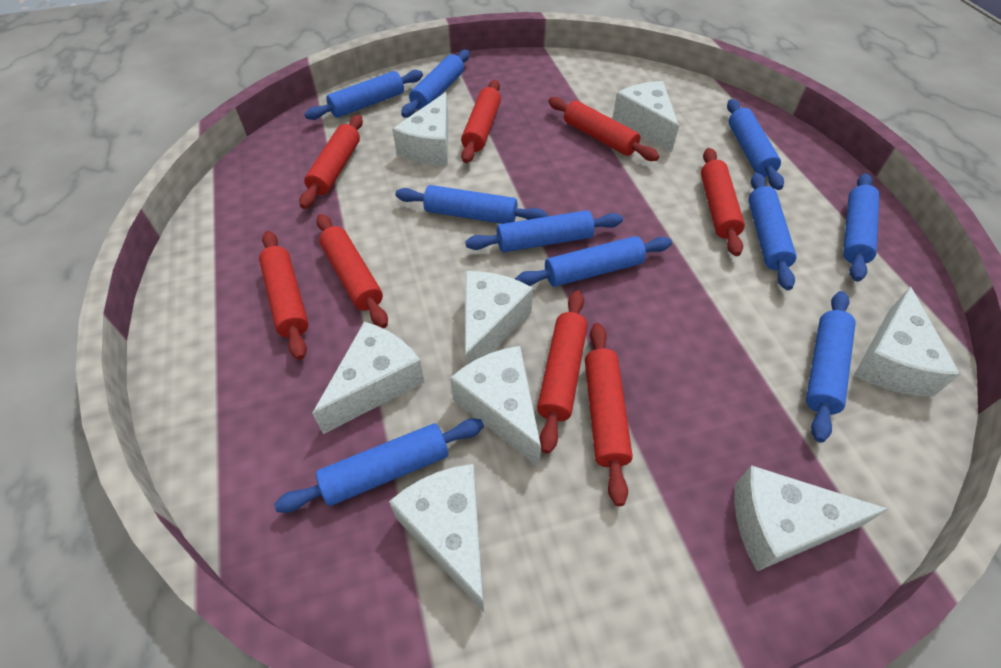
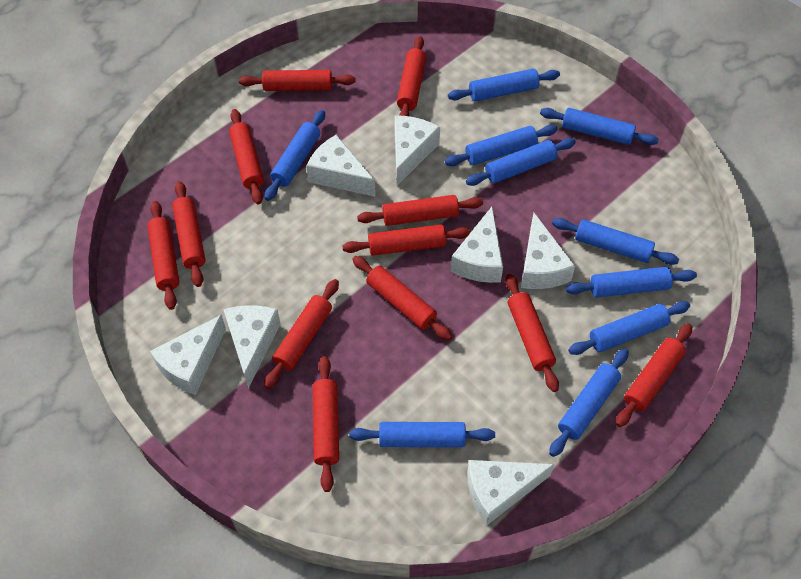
red rolling pin: [259,231,309,360] [299,115,363,209] [316,214,388,328] [461,80,501,163] [537,291,587,454] [548,97,659,161] [585,323,633,506] [701,148,745,256] = 8 -> [147,201,179,310] [172,181,205,287] [229,109,264,205] [239,70,356,91] [264,279,339,389] [313,356,339,492] [342,224,471,256] [352,256,452,340] [357,195,483,226] [397,36,426,116] [505,274,559,392] [616,324,692,427] = 12
white cheese: [312,322,425,434] [389,464,484,612] [392,92,449,165] [450,346,541,467] [465,271,533,365] [612,81,679,153] [734,465,888,571] [853,287,960,397] = 8 -> [150,315,226,395] [223,305,281,388] [306,135,375,197] [395,115,440,186] [451,207,503,283] [467,460,554,525] [521,213,575,289] = 7

